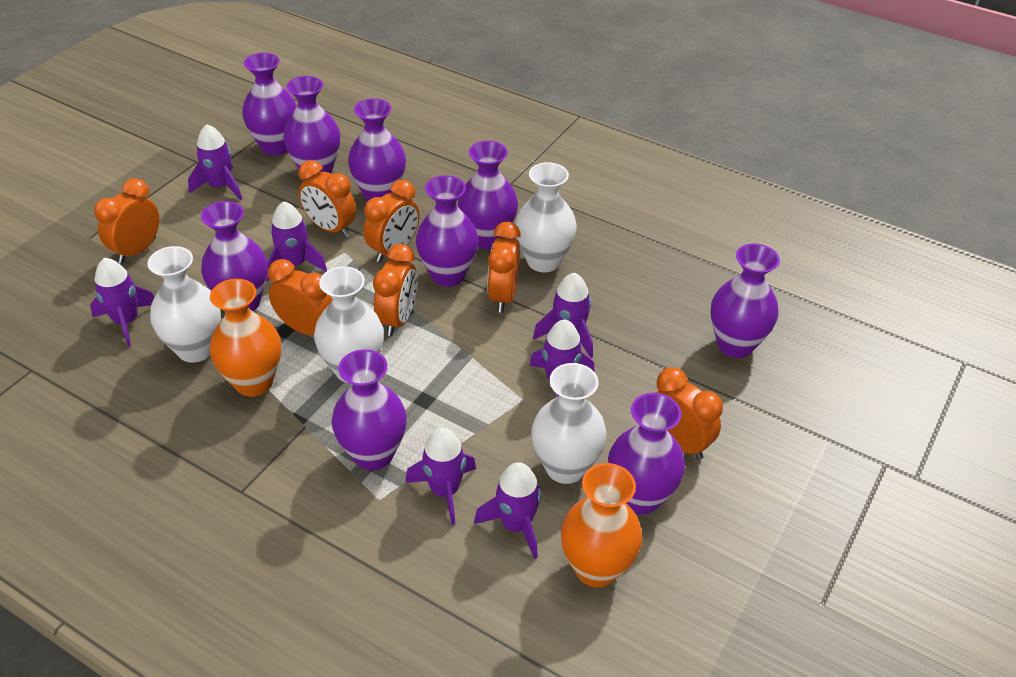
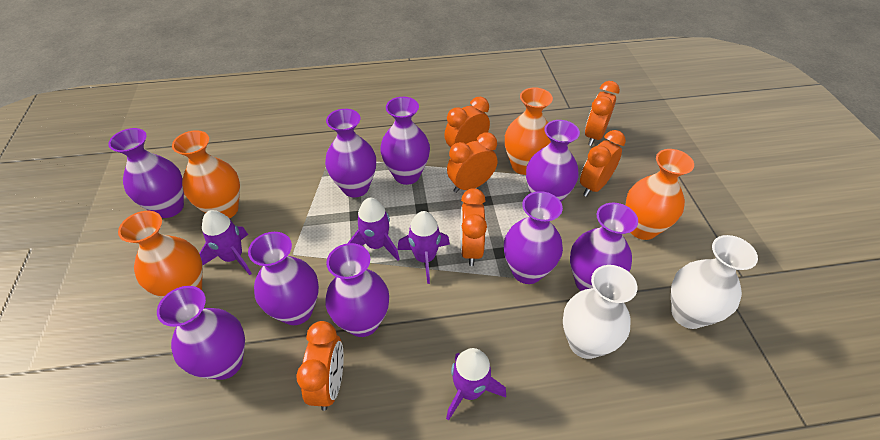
orange clock: [94,178,159,264] [268,259,333,335] [298,160,356,237] [364,180,419,262] [373,244,417,336] [487,222,521,313] [656,367,723,460] = 7 -> [296,321,344,411] [444,97,490,147] [447,132,497,193] [460,188,487,266] [580,130,626,197] [585,81,620,146] = 6
orange vase: [210,279,281,397] [561,463,643,587] = 2 -> [118,211,203,298] [172,130,240,219] [505,87,553,175] [626,149,694,240] = 4
purple rocket: [90,258,155,347] [188,124,242,200] [267,201,327,281] [405,428,476,525] [474,462,541,559] [529,320,595,398] [533,273,593,358] = 7 -> [199,210,252,275] [348,198,400,261] [397,211,450,284] [446,348,506,421] = 4
white vase: [147,246,221,363] [314,266,384,383] [515,162,577,272] [531,363,607,484] = 4 -> [563,265,637,359] [671,235,758,329] = 2

